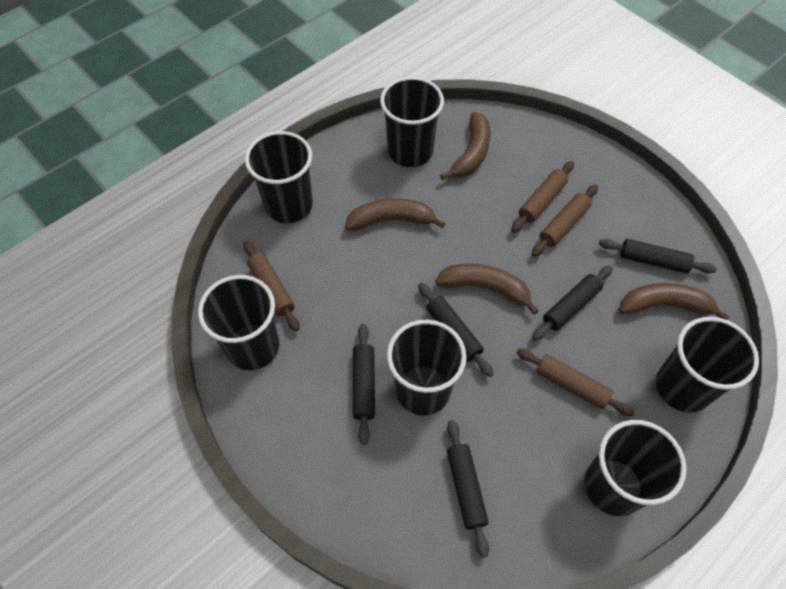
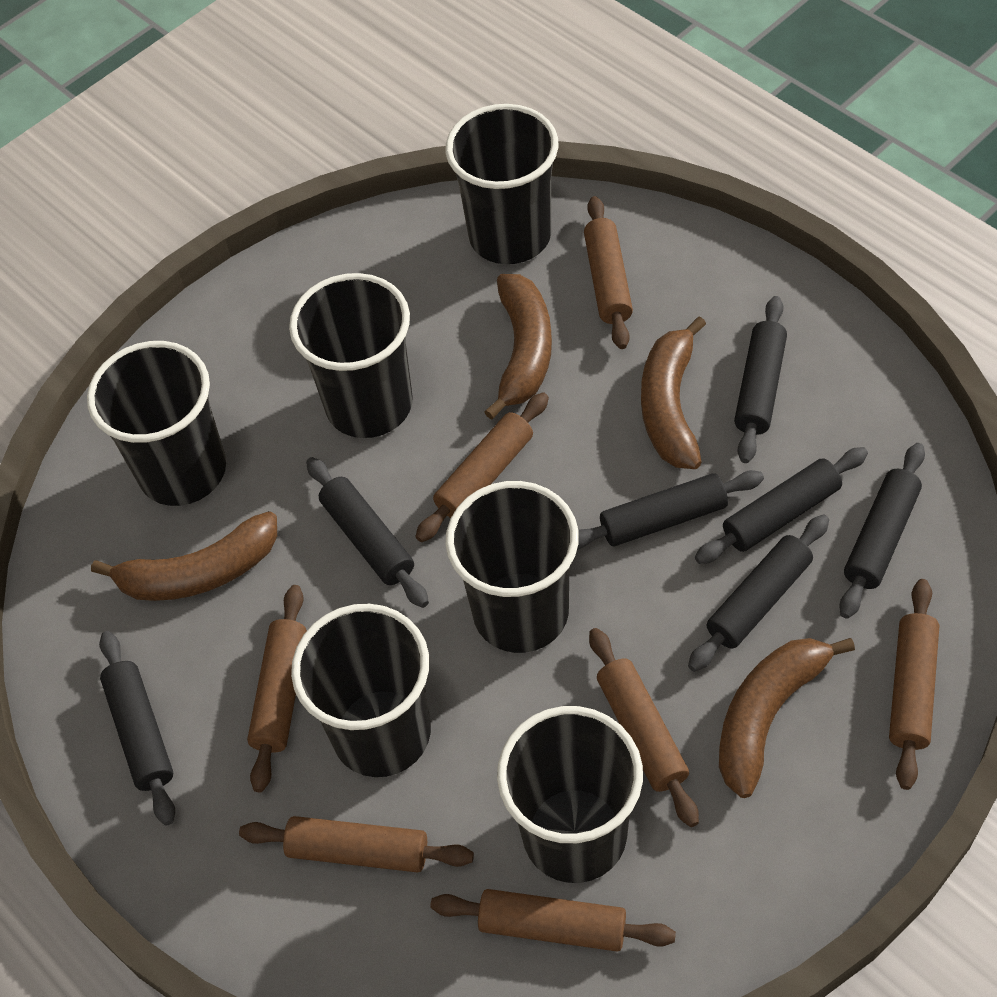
black rolling pin: [353,324,375,445] [418,283,494,377] [447,420,489,558] [532,265,613,341] [599,239,717,273] = 5 -> [99,631,175,825] [306,457,429,608] [577,470,764,549] [688,515,829,672] [695,447,868,564] [734,296,787,463] [839,443,925,619] = 7
brown rolling pin: [243,241,299,331] [511,161,574,233] [516,348,635,416] [532,185,598,257] = 4 -> [239,816,474,872] [247,585,307,792] [415,392,549,542] [430,889,676,952] [584,196,633,349] [589,628,699,827] [889,579,940,790] = 7

